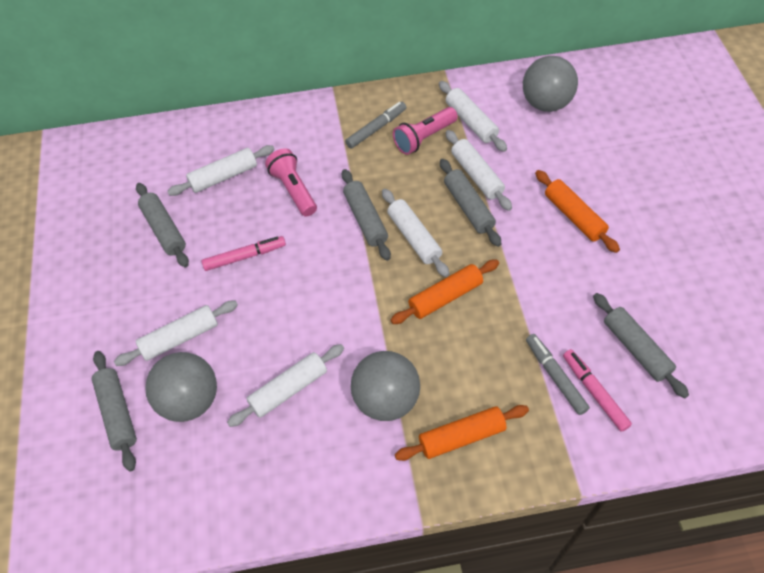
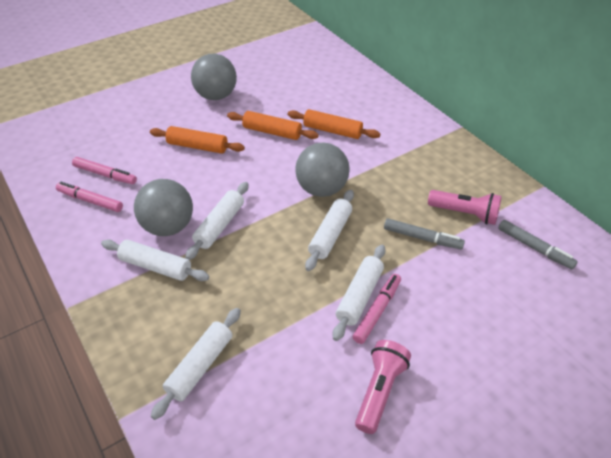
grey rolling pin: [92,351,137,472] [136,183,189,267] [342,169,391,261] [440,159,501,247] [593,293,689,398] = 5 -> none = 0
pink marker: [202,236,286,271] [563,349,632,432] = 2 -> [56,182,123,212] [72,157,137,184] [353,274,401,344] = 3
white rolling pin: [114,301,238,366] [167,145,275,196] [227,344,344,427] [382,189,449,277] [439,81,507,152] [446,130,512,211] = 6 -> [101,239,209,281] [151,308,241,420] [185,182,249,260] [305,190,354,271] [332,245,385,341] = 5

